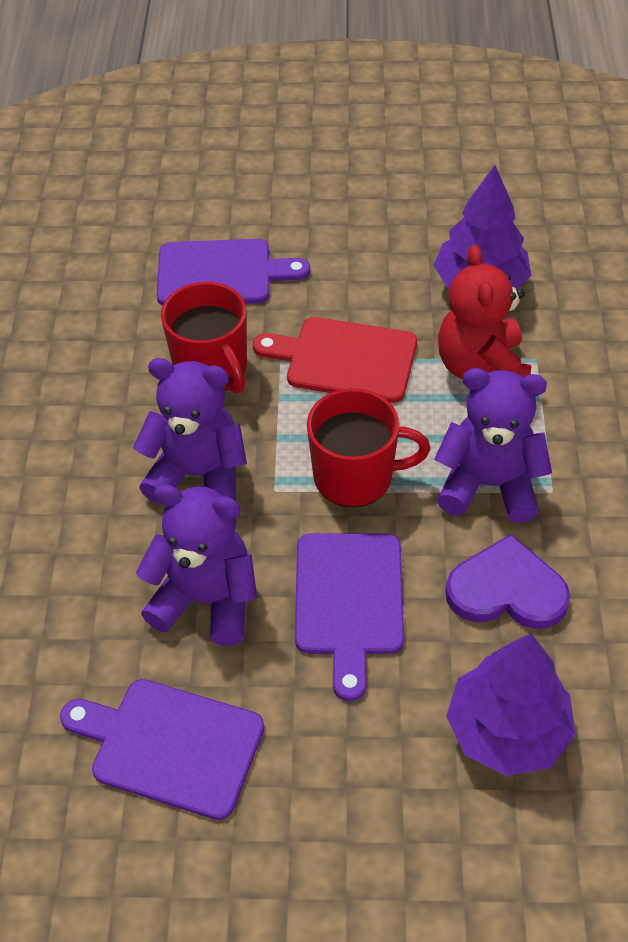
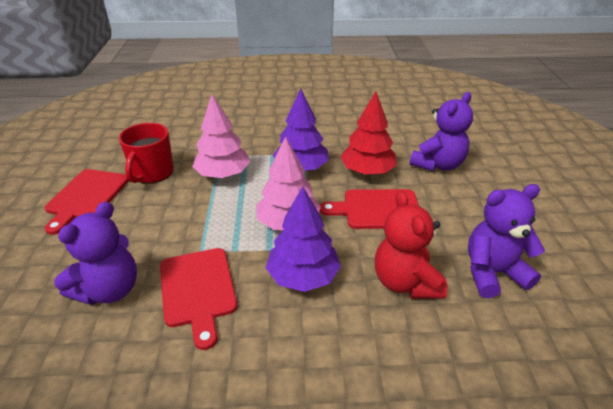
pink tree: none = 0 -> [192,94,251,178] [256,137,321,230] = 2
purple cutting board: [60,679,264,820] [157,239,310,306] [295,533,404,702] = 3 -> none = 0
purple heart: [445,534,570,629] = 1 -> none = 0
red cutting board: [253,317,417,403] = 1 -> [45,169,129,235] [160,248,237,350] [320,189,419,229] = 3
red mug: [161,282,247,393] [307,388,430,507] = 2 -> [119,123,174,184] = 1
red tree: none = 0 -> [340,91,397,175] = 1

